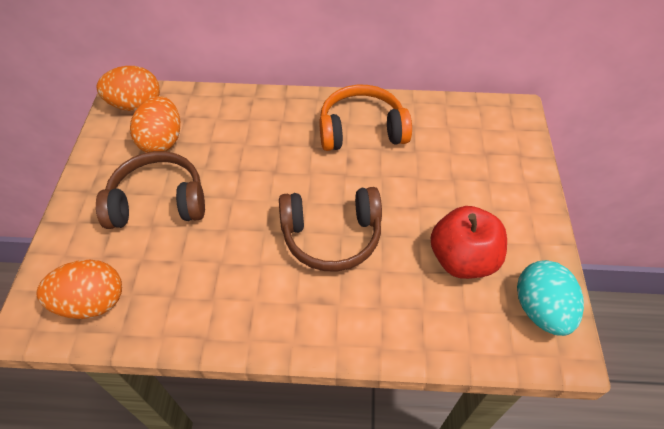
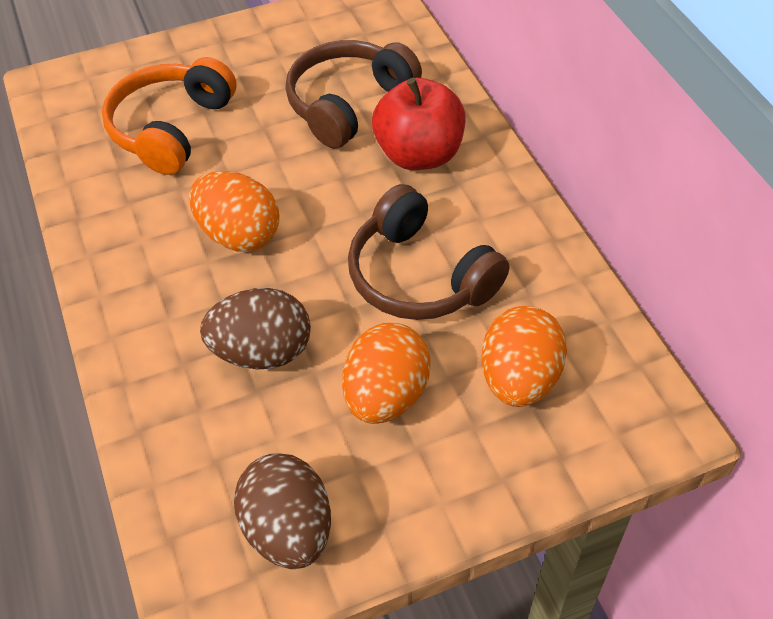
brown egg: none = 0 -> [200,288,311,369] [234,453,331,569] = 2
turquoise egg: [517,260,584,336] = 1 -> none = 0

